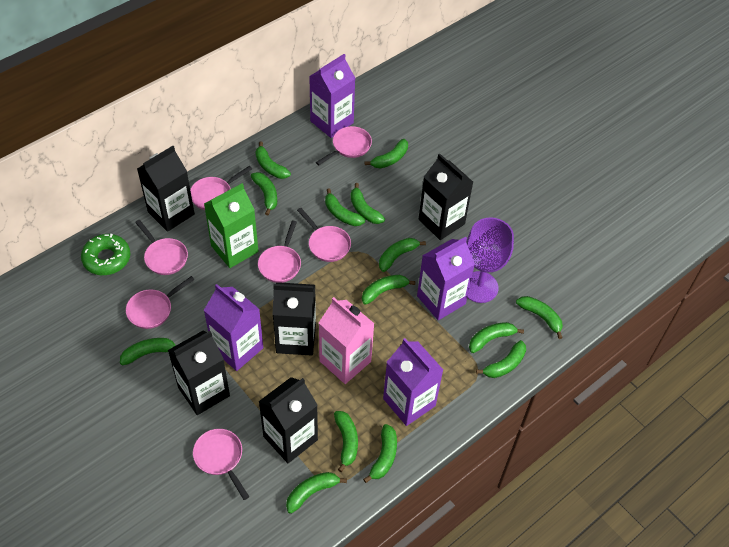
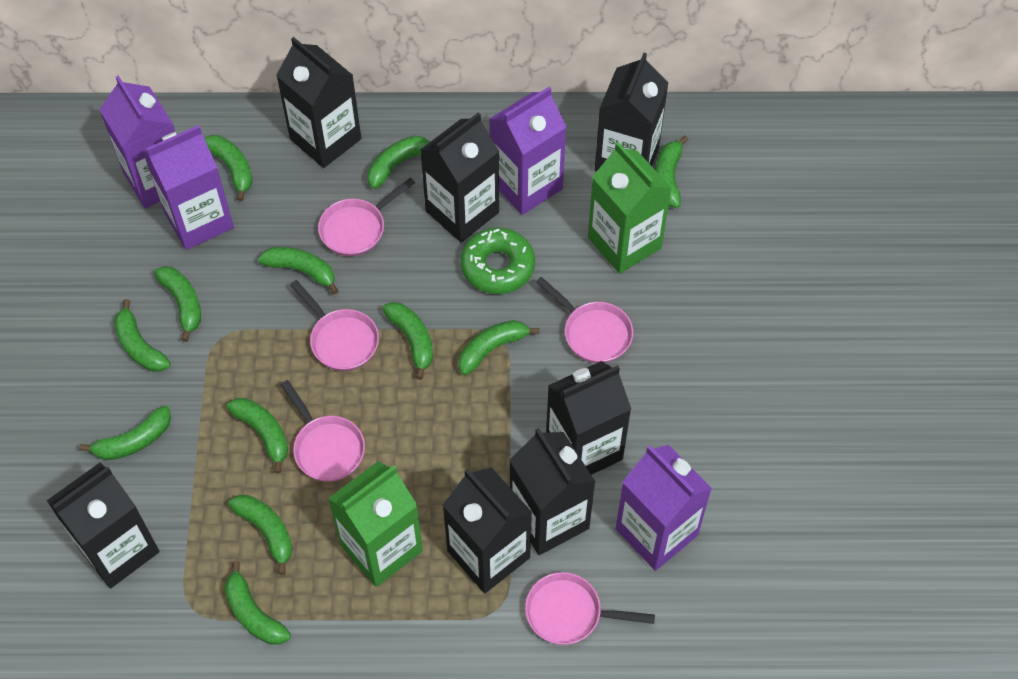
black carton: [137,146,195,232] [168,331,230,415] [258,377,318,463] [273,282,316,356] [419,154,473,240] = 5 -> [47,463,159,588] [276,37,361,168] [420,112,499,242] [443,468,533,593] [510,428,595,555] [546,361,631,475] [595,53,669,172] = 7
green banana: [120,338,176,365] [251,172,277,215] [255,142,291,179] [286,472,347,514] [325,188,365,226] [334,411,358,472] [350,183,385,224] [362,275,416,305] [363,424,397,483] [364,139,408,169] [379,238,426,272] [469,322,524,353] [476,340,526,378] [516,296,563,339] = 14 -> [79,406,171,460] [114,299,171,372] [154,266,201,342] [204,135,253,201] [225,561,291,645] [226,398,288,473] [228,495,293,575] [258,247,338,294] [368,136,431,189] [382,302,433,380] [458,320,540,376] [655,136,688,208] = 12
green carton: [204,183,259,268] = 1 -> [328,461,423,587] [588,142,672,274] = 2
pink carton: [319,297,375,384] = 1 -> none = 0
pink pan: [126,276,195,329] [135,220,188,275] [190,166,252,210] [193,429,249,500] [258,221,301,283] [297,208,351,262] [316,126,372,165] = 7 -> [281,380,365,482] [290,280,379,371] [318,177,415,256] [525,572,655,645] [536,277,633,363] = 5
purple goblet: [466,217,514,303] = 1 -> none = 0

